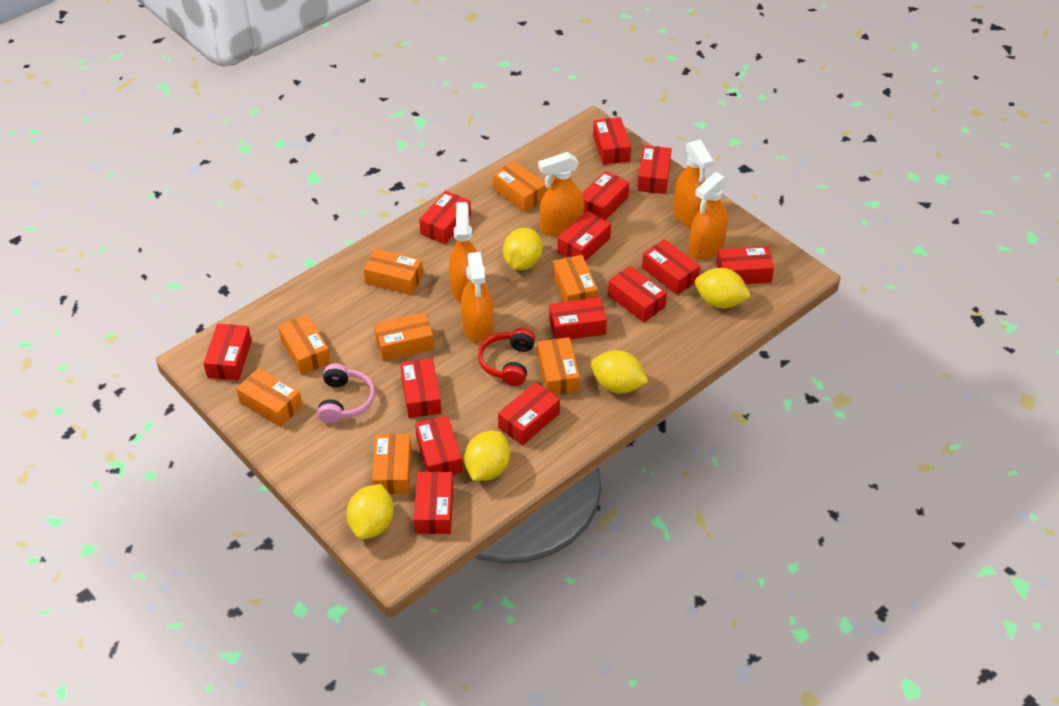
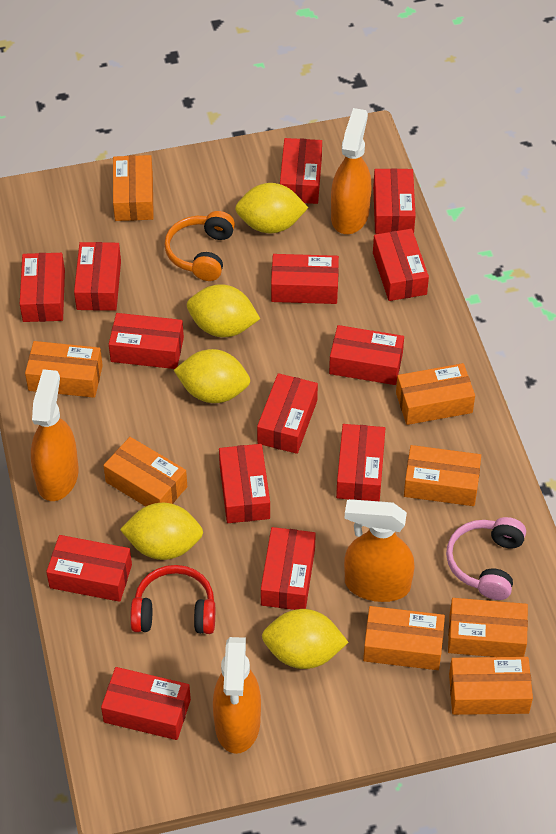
orange headphones: none = 0 -> [164,211,235,281] = 1
orange spray bottle: [449,202,477,302] [461,252,494,343] [538,152,584,236] [674,139,714,228] [688,172,729,260] = 5 -> [31,369,79,501] [213,637,261,754] [331,108,371,234] [344,499,415,602] = 4

